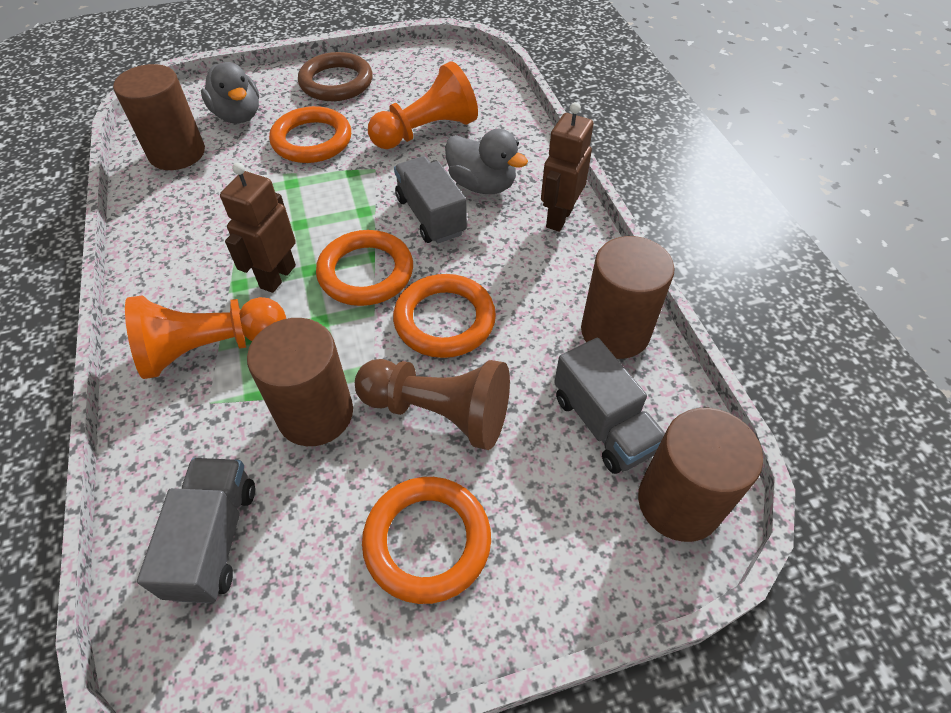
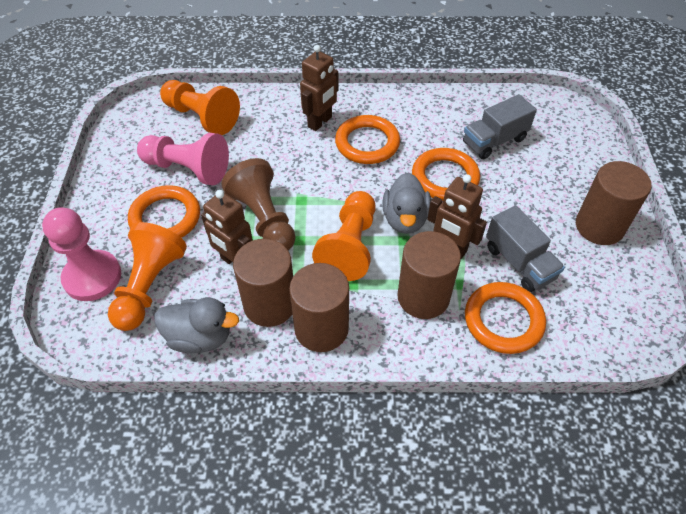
brown ring: [298,52,373,101] = 1 -> none = 0
brown robot: [220,162,296,293] [541,102,593,232] = 2 -> [201,190,253,264] [300,45,338,131] [427,174,487,259] = 3
grey truck: [137,458,255,603] [394,156,467,243] [554,338,665,474] = 3 -> [463,94,537,159] [486,206,565,292] = 2
orange pawn: [125,296,286,379] [368,61,478,149] = 2 -> [108,222,187,331] [160,80,240,135] [312,191,376,281] = 3
pink pawn: none = 0 -> [42,207,121,301] [137,133,229,185] = 2

